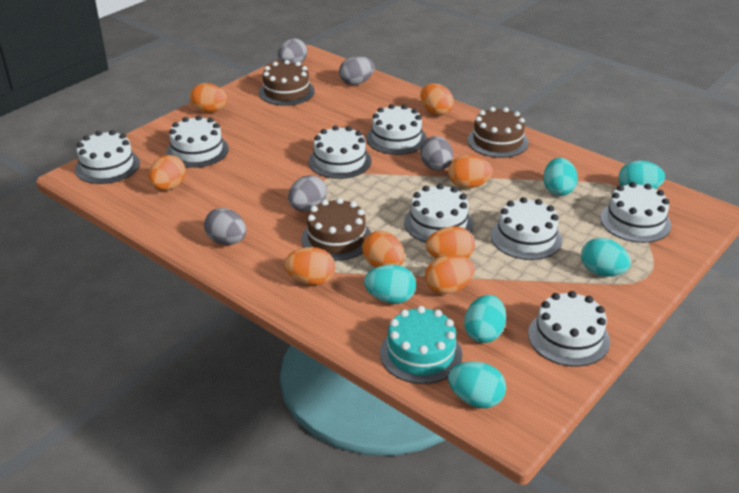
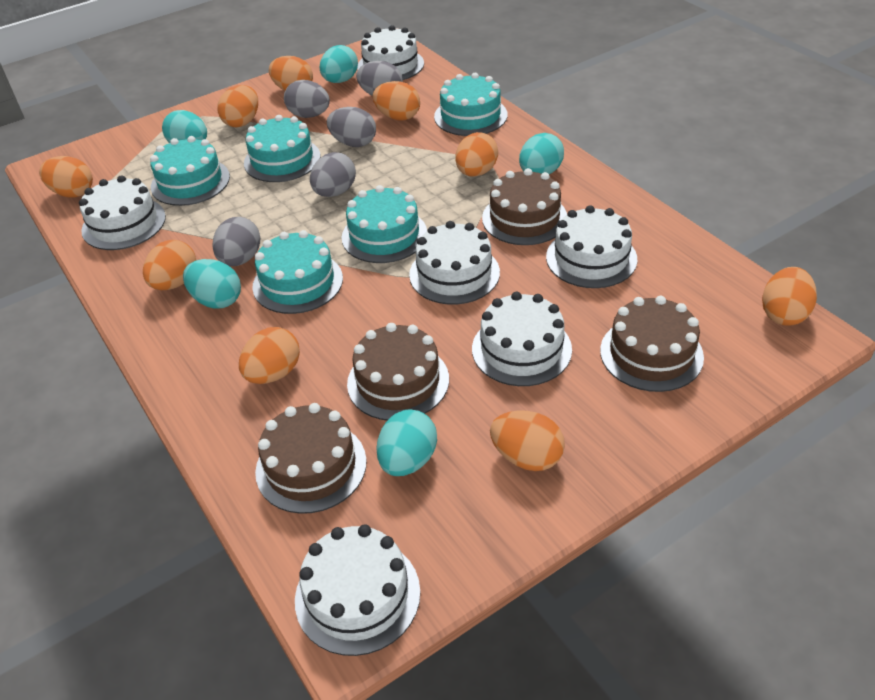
brown cake: [259,60,315,106] [301,198,371,261] [467,107,529,158] = 3 -> [255,403,367,514] [347,323,449,420] [482,168,567,245] [600,296,704,392] = 4
orange egg: [149,155,186,190] [190,83,227,113] [284,247,335,285] [362,231,405,267] [420,83,454,115] [425,255,475,294] [426,226,475,258] [448,155,493,188] = 8 -> [39,156,93,198] [143,240,196,290] [217,85,258,127] [239,327,300,384] [269,56,313,91] [373,81,420,120] [455,132,498,177] [490,411,565,471] [762,267,817,326] = 9
turquoise cake: [380,306,462,384] = 1 -> [150,136,230,206] [244,115,321,182] [252,230,343,314] [342,185,427,263] [434,73,507,136] = 5
turquoise egg: [364,265,416,304] [448,361,506,408] [464,295,506,343] [543,158,578,196] [581,238,631,277] [619,161,665,189] = 6 -> [162,110,207,143] [183,259,241,309] [320,45,358,83] [376,409,437,476] [519,133,564,174] = 5
white cake: [75,130,140,184] [166,115,229,168] [309,125,371,179] [366,104,427,155] [404,184,473,243] [491,197,562,260] [528,291,610,366] [600,182,671,243] = 8 -> [79,175,166,250] [295,524,420,656] [357,25,424,80] [409,221,500,304] [472,292,572,386] [546,205,637,288] = 6

